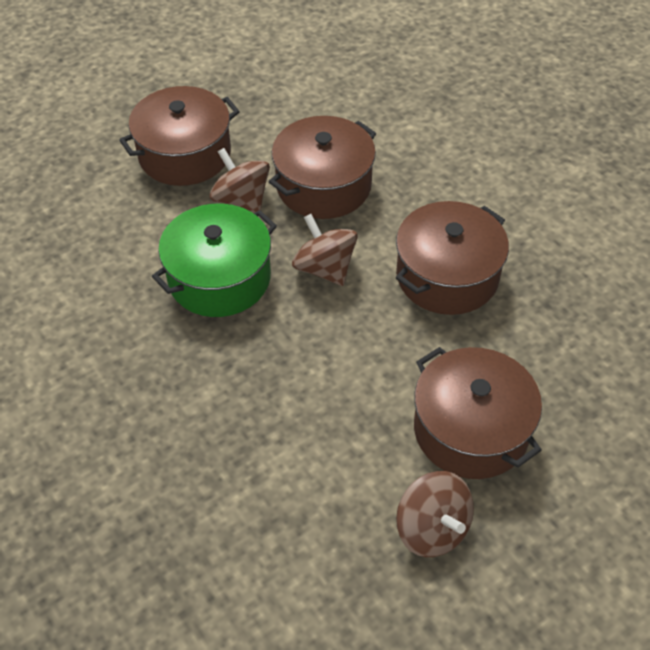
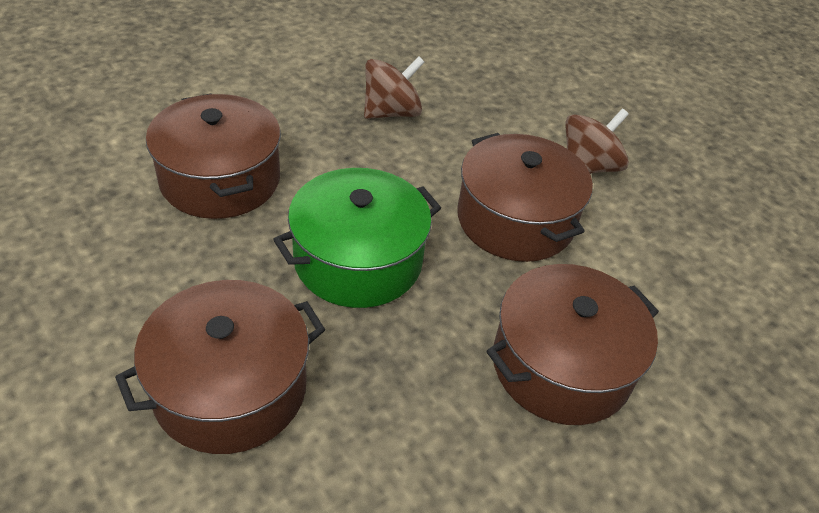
brown spinning top: [209,148,270,213] [292,214,358,286] [396,471,474,557] = 3 -> [364,56,425,119] [566,109,629,174] = 2

